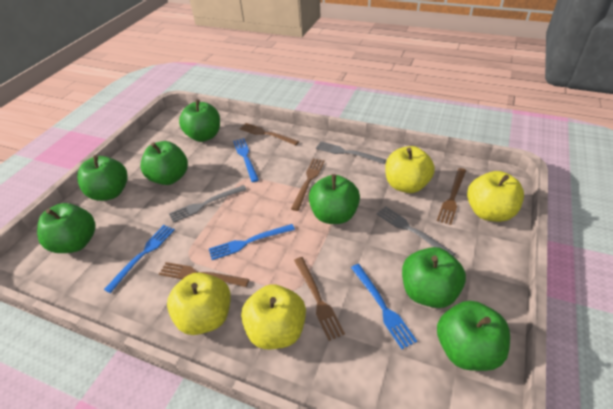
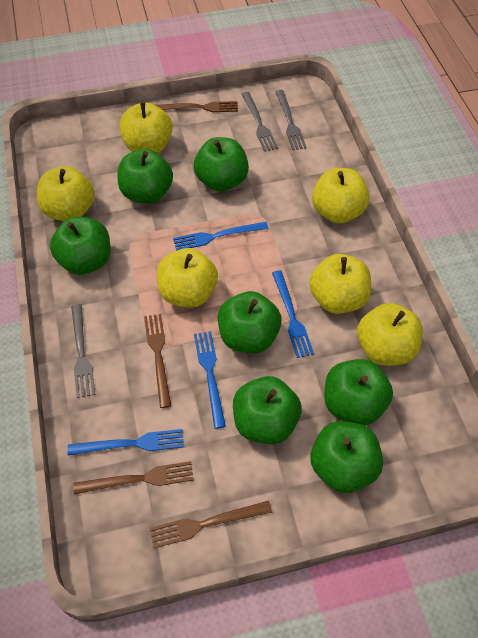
brown fork: [159,262,249,287] [239,123,299,145] [291,159,325,211] [294,257,345,341] [437,168,466,225] = 5 -> [74,461,194,495] [144,314,171,408] [150,501,272,548] [156,101,238,112] = 4
yellow apple: [167,273,231,335] [241,284,306,349] [385,146,435,193] [467,171,524,222] = 4 -> [37,166,94,221] [119,102,173,153] [157,248,218,307] [309,254,371,314] [312,168,370,223] [357,303,423,366] = 6

